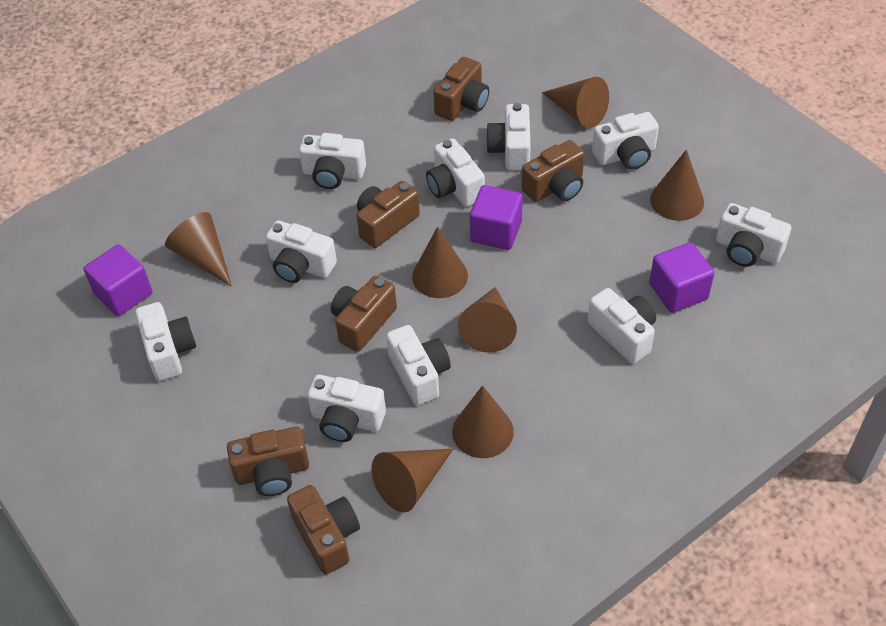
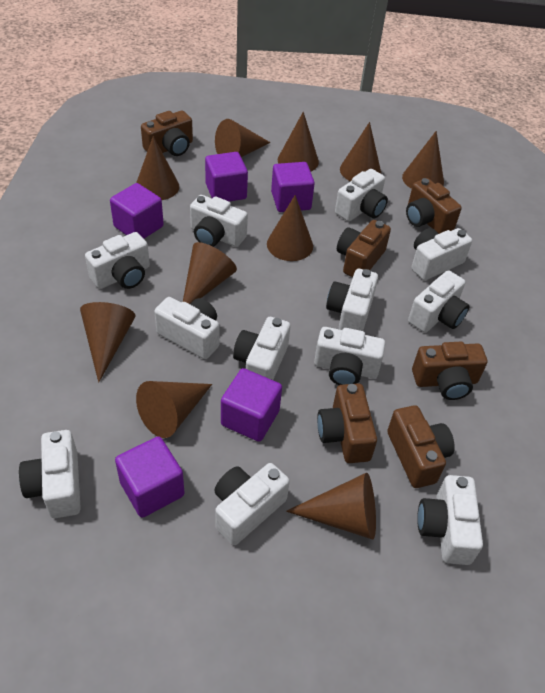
brown cone: [165,212,232,287] [371,449,453,512] [412,227,468,298] [452,385,514,458] [458,287,517,353] [542,77,609,128] [650,149,704,221] = 7 -> [80,302,136,383] [136,136,179,200] [136,381,212,438] [183,242,237,304] [215,119,271,157] [267,195,313,261] [278,112,319,172] [286,473,376,539] [340,122,381,181] [402,131,444,189] = 10
purple cube: [84,245,152,316] [470,185,523,250] [649,242,714,313] = 3 -> [110,183,164,239] [115,436,184,518] [205,152,248,202] [221,368,282,442] [271,162,315,212] = 5
white camera: [135,302,196,381] [266,220,337,283] [299,133,366,189] [307,375,386,442] [386,325,451,405] [426,138,485,207] [486,103,531,171] [587,288,656,364] [592,112,659,170] [716,203,791,267] = 10 -> [19,430,81,518] [85,232,150,289] [154,297,219,359] [190,195,248,247] [214,463,290,545] [233,317,291,380] [314,327,385,385] [326,269,378,331] [335,169,388,221] [408,270,469,333] [411,228,472,280] [417,475,483,565] = 12

